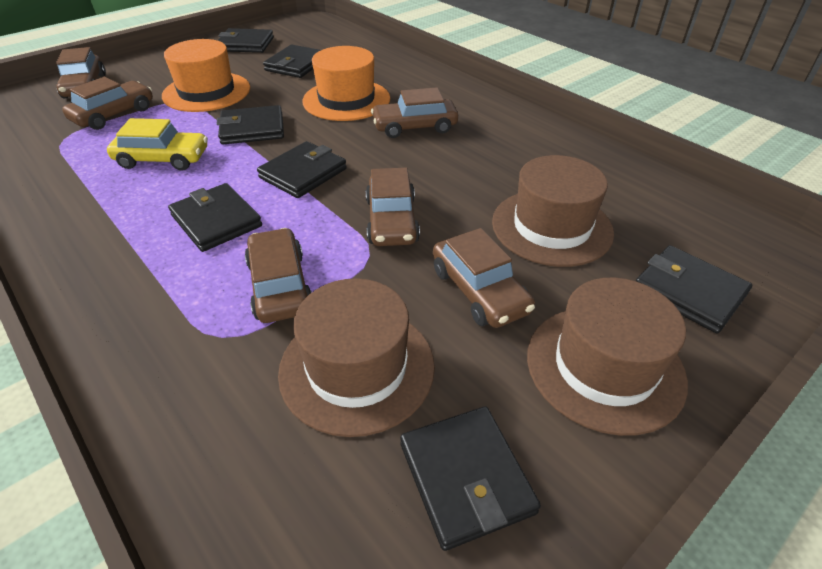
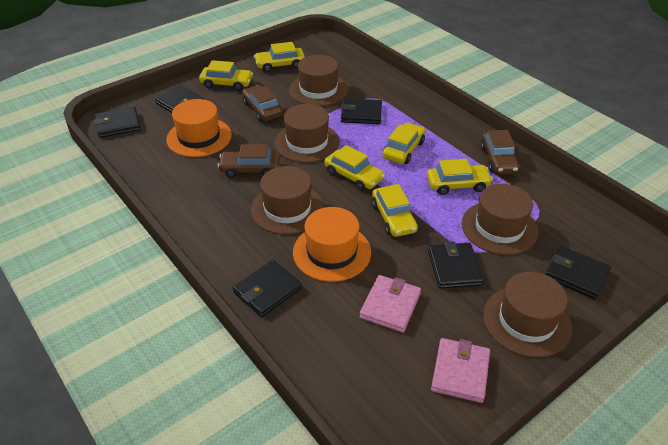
black wallet: [168,183,262,252] [216,105,284,144] [217,28,274,53] [257,141,347,198] [263,45,321,78] [400,406,541,551] [636,245,752,333] = 7 -> [94,107,141,138] [155,85,205,113] [233,260,302,317] [340,98,382,124] [428,241,484,289] [546,246,611,299] = 6
brown car: [56,47,106,99] [62,77,153,130] [245,228,312,323] [366,168,420,246] [371,87,458,138] [433,228,535,328] = 6 -> [218,144,280,178] [242,85,283,122] [480,130,519,174] = 3
brown hat: [278,278,435,437] [492,155,614,267] [527,278,688,436] = 3 -> [251,166,324,234] [275,104,340,163] [289,55,348,106] [461,184,538,255] [483,272,572,358] = 5
pink wallet: none = 0 -> [360,275,421,333] [431,338,490,403] = 2
yellow car: [107,118,208,171] = 1 -> [199,60,253,91] [254,42,305,72] [324,145,385,191] [372,184,418,237] [382,123,425,164] [427,159,493,195] = 6

